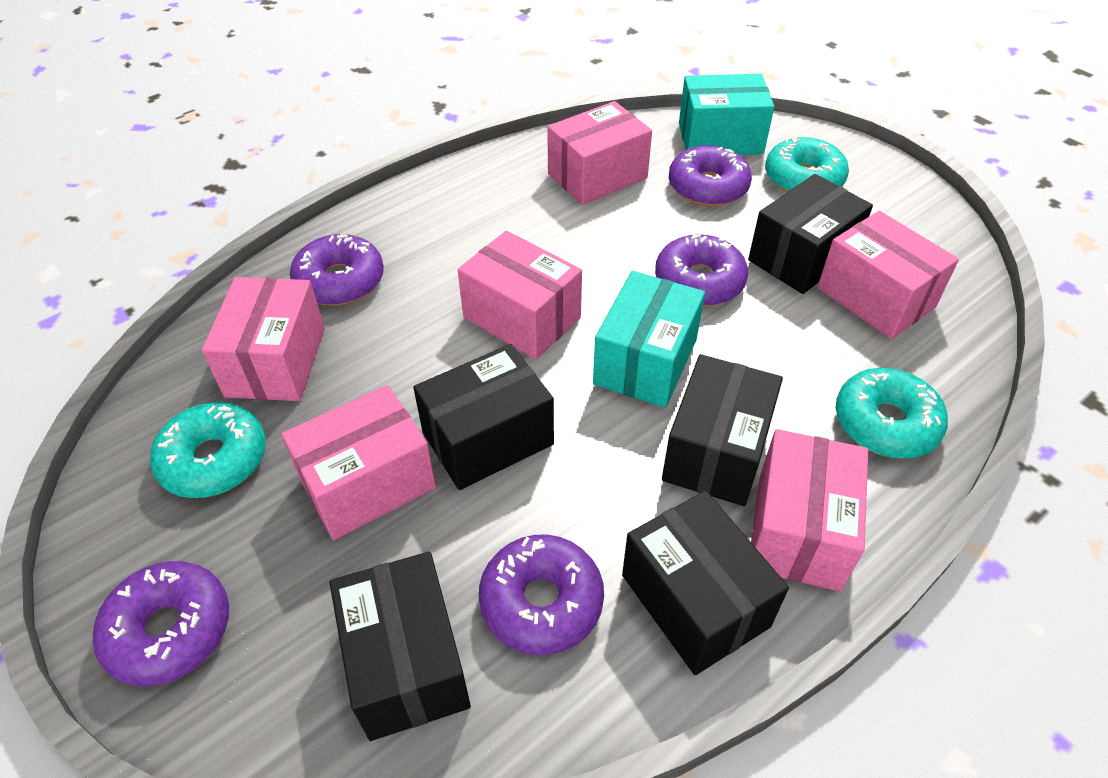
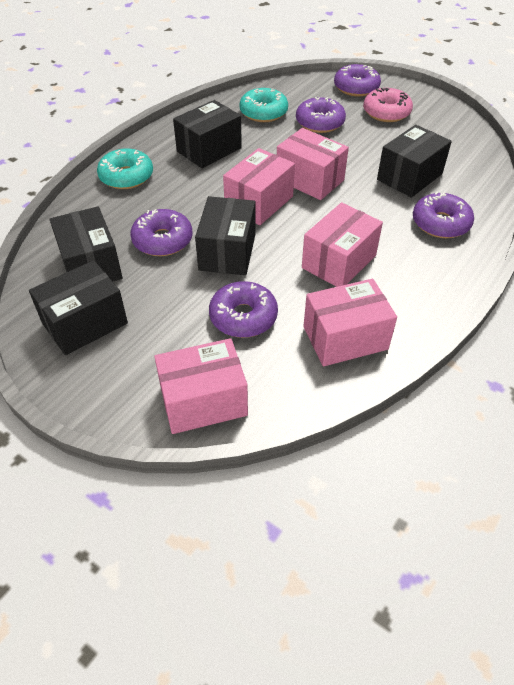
pink box: [202,277,325,401] [281,385,436,540] [458,231,582,359] [547,101,652,205] [751,429,868,591] [817,211,959,339] = 6 -> [154,338,248,434] [223,148,295,225] [277,128,349,200] [302,202,383,287] [303,279,397,366] = 5
pink donut: none = 0 -> [363,88,413,122] = 1
turquoise box: [593,271,705,408] [679,74,774,155] = 2 -> none = 0
turquoise donut: [150,402,266,498] [765,137,849,192] [836,368,948,459] = 3 -> [97,148,153,189] [239,88,288,122] = 2

